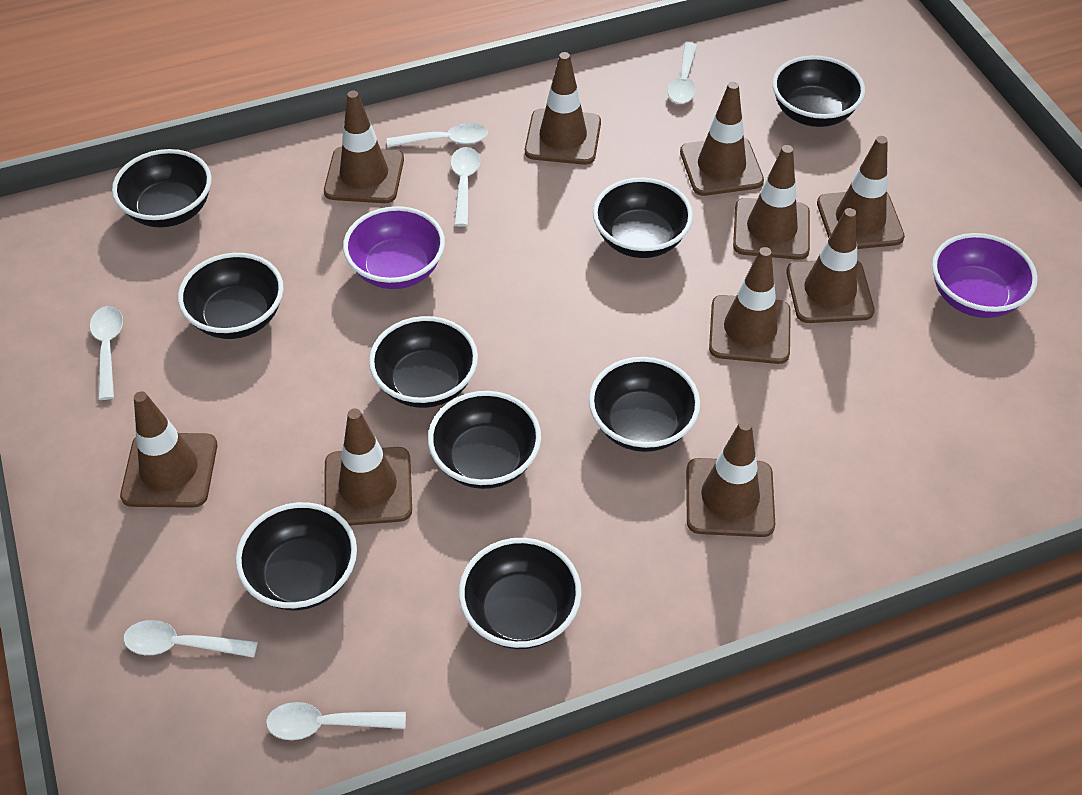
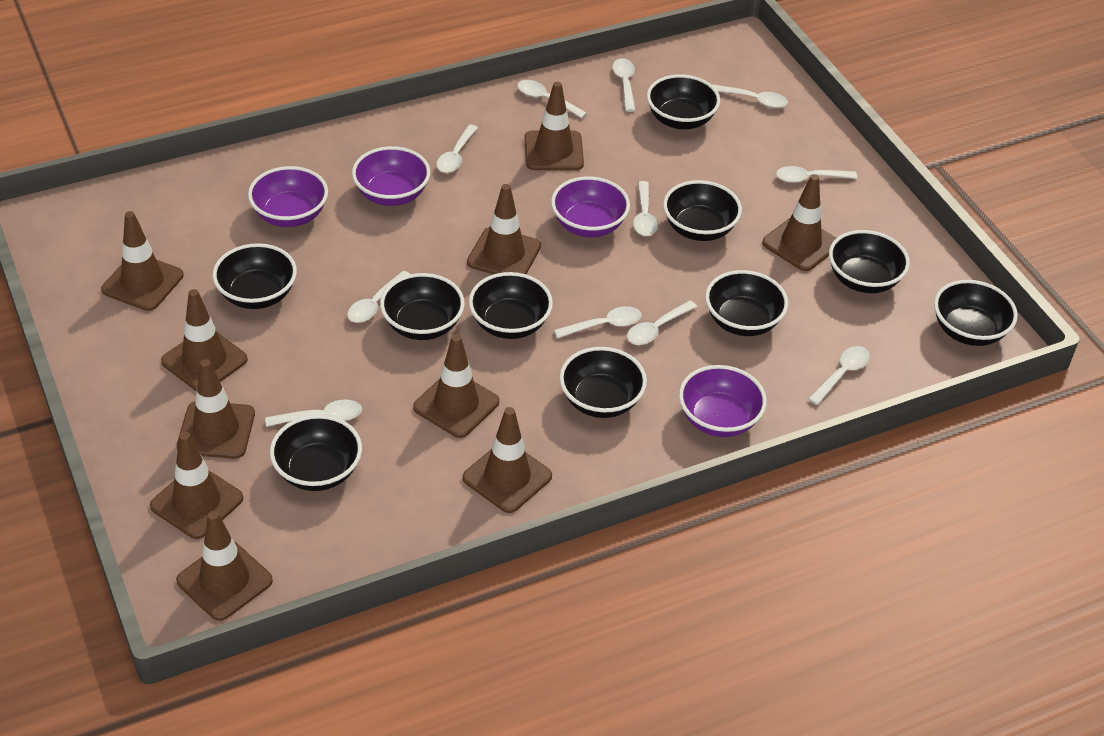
black bowl: [112,149,212,228] [178,253,284,339] [236,502,357,610] [369,316,478,408] [428,391,541,489] [459,538,582,649] [589,357,700,452] [593,178,693,258] [772,55,865,127] = 9 -> [213,243,297,309] [270,415,362,491] [380,273,465,340] [469,272,553,339] [559,347,647,418] [647,74,720,129] [663,180,742,241] [705,270,788,336] [829,230,910,293] [934,280,1018,346] = 10
purple bowl: [343,206,445,289] [932,233,1038,318] = 2 -> [248,166,328,227] [352,146,430,206] [551,176,630,237] [679,365,767,437] = 4
white spoon: [90,306,123,400] [123,620,258,658] [266,702,406,740] [387,123,488,147] [450,147,480,227] [667,42,697,104] = 6 -> [265,400,362,427] [347,271,410,323] [436,124,478,173] [517,80,587,118] [554,306,642,338] [612,58,636,112] [627,300,697,345] [633,181,658,236] [712,85,788,108] [776,166,857,183] [808,346,870,405] = 11

